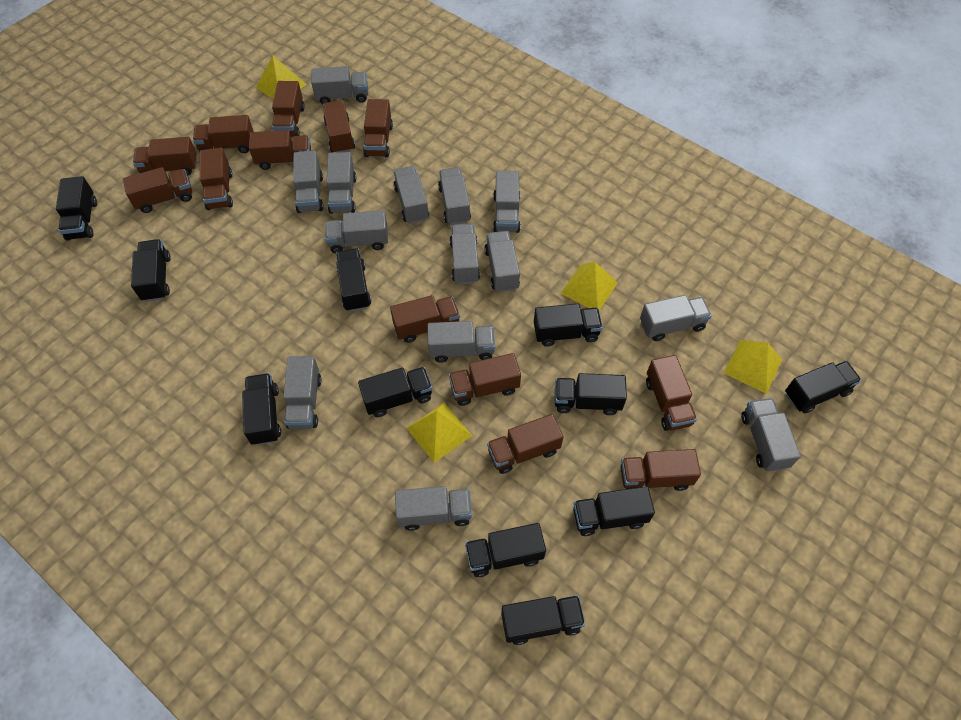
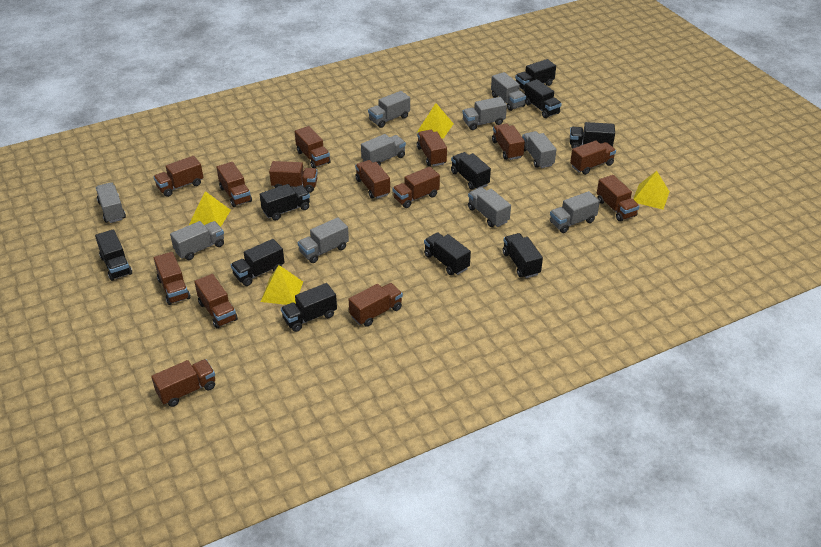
black truck: [56,176,97,241] [131,239,171,302] [242,373,281,445] [336,248,371,312] [358,367,432,417] [465,523,546,577] [501,595,585,645] [534,304,603,347] [555,373,627,415] [573,486,655,536] [785,361,861,414] = 11 -> [95,229,132,281] [231,239,285,286] [259,184,310,221] [281,283,337,332] [424,233,471,275] [451,152,491,190] [502,233,543,278] [515,59,556,91] [524,79,562,118] [570,122,615,149] = 10
brown truck: [123,167,192,213] [133,137,197,176] [193,115,254,153] [200,148,233,210] [249,130,311,170] [272,81,305,137] [323,100,355,153] [363,99,393,158] [390,295,460,343] [449,353,521,406] [487,414,563,474] [620,449,701,491] [646,355,697,431] = 13 -> [151,359,215,407] [154,156,203,197] [154,252,190,305] [194,274,238,328] [216,162,252,207] [269,161,318,193] [295,126,331,168] [348,283,403,327] [355,160,390,199] [392,167,440,208] [417,130,447,166] [492,124,525,160] [570,140,616,175] [597,175,640,222] = 14
grey truck: [283,356,322,429] [293,151,324,213] [311,66,368,104] [325,210,388,253] [327,152,356,214] [393,166,429,224] [395,486,472,531] [427,321,495,363] [438,167,471,225] [450,224,480,284] [484,231,520,292] [493,171,521,233] [640,295,712,341] [741,398,801,472] = 14 -> [96,182,126,223] [170,221,224,260] [298,217,349,263] [361,134,406,165] [368,91,410,128] [462,97,507,130] [468,187,511,227] [491,72,526,111] [522,131,557,168] [550,191,600,233] = 10

